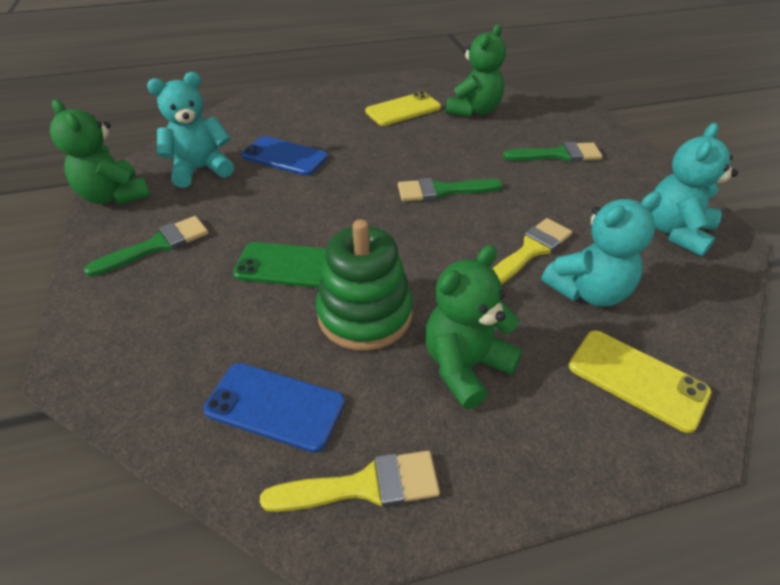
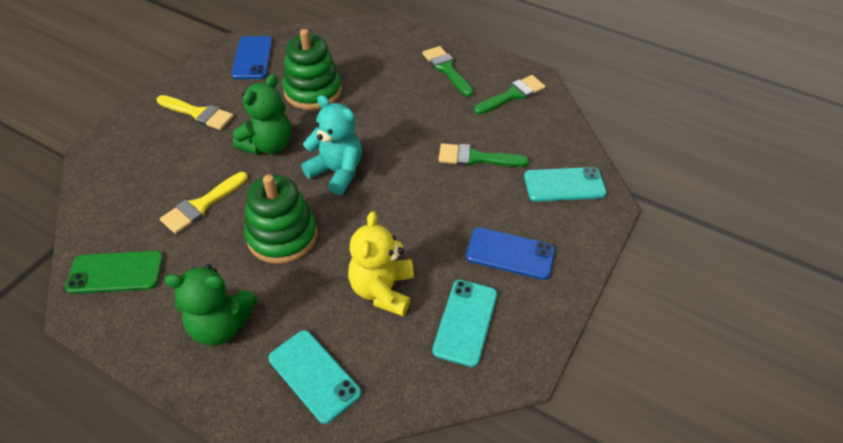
green stacking toy: [316,219,413,351] = 1 -> [244,174,318,264] [282,29,342,110] = 2
green teddy bear: [50,99,151,205] [425,245,523,409] [446,24,506,117] = 3 -> [164,264,257,346] [233,74,291,155] = 2
turquoise phone: none = 0 -> [268,330,361,424] [432,280,497,367] [524,167,607,202] = 3
turquoise teddy bear: [147,72,234,188] [541,192,661,307] [651,123,738,257] = 3 -> [301,95,362,195] = 1
yellow phone: [365,92,441,126] [569,330,711,433] = 2 -> none = 0
yellow teddy bear: none = 0 -> [348,211,414,316] = 1

